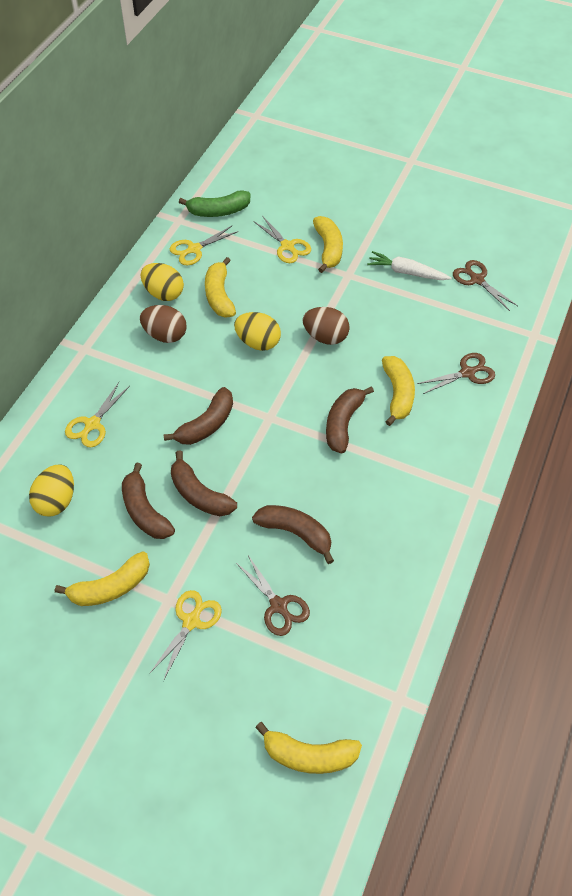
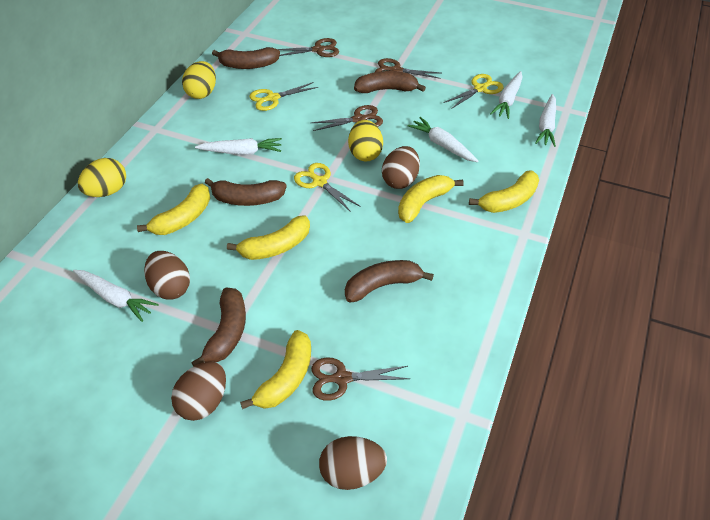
brown egg: [140,305,187,343] [303,307,350,345] = 2 -> [144,251,190,300] [171,361,226,421] [319,436,387,490] [382,146,420,189] = 4
brown scissors: [235,555,310,636] [417,353,495,394] [453,260,518,311] = 3 -> [278,38,339,57] [311,105,383,131] [311,357,410,401] [375,58,441,79] = 4
green banana: [179,190,250,217] = 1 -> none = 0
white carrot: [367,251,451,280] = 1 -> [73,270,158,322] [195,138,282,155] [407,117,478,162] [490,71,523,119] [535,94,556,147] = 5
yellow scissors: [65,382,130,447] [149,590,222,681] [170,226,239,266] [253,216,311,263] = 4 -> [249,82,318,111] [294,163,360,212] [443,74,504,109] = 3

